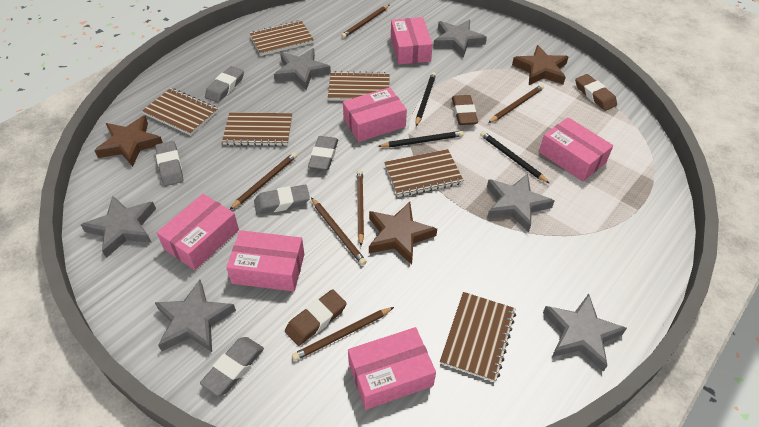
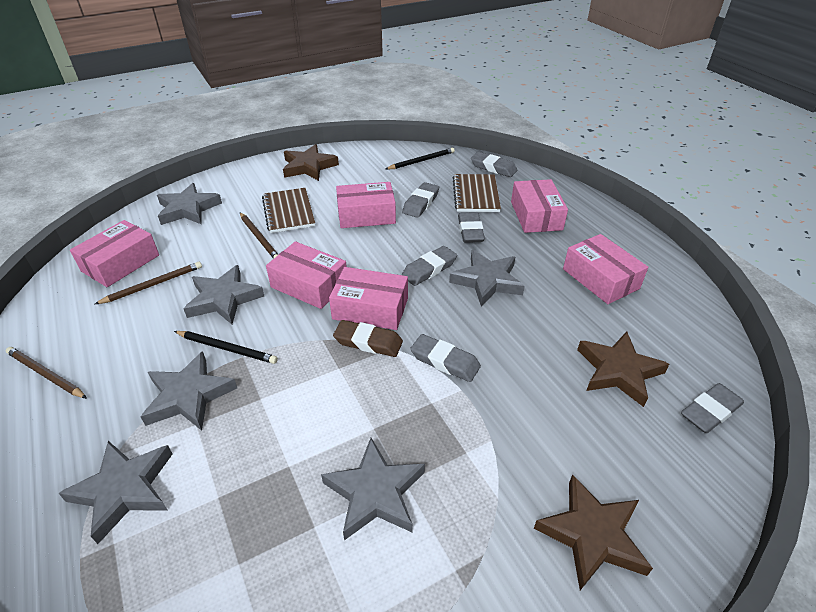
black pencil: [377,131,464,148] [416,72,436,126] [480,131,550,184] = 3 -> [174,331,278,364] [386,148,455,169] = 2
brown eraser: [285,289,347,346] [452,95,478,125] [575,74,617,111] = 3 -> [333,320,403,357] = 1
brown notebook: [142,88,218,136] [222,112,292,146] [250,20,314,56] [328,71,390,101] [384,149,464,197] [440,292,516,382] = 6 -> [262,188,315,233] [453,174,501,212] = 2
brown pencil: [230,152,297,210] [292,307,394,361] [311,198,367,265] [341,5,389,38] [357,170,364,246] [488,84,544,123] = 6 -> [6,347,87,399] [95,262,202,304] [240,212,278,259] = 3
grey eraser: [155,141,183,186] [200,337,264,396] [205,66,244,103] [254,185,310,215] [308,136,338,170] = 5 -> [402,182,439,218] [402,246,457,286] [410,334,481,382] [458,212,485,243] [471,152,517,177] [681,383,744,433] = 6

